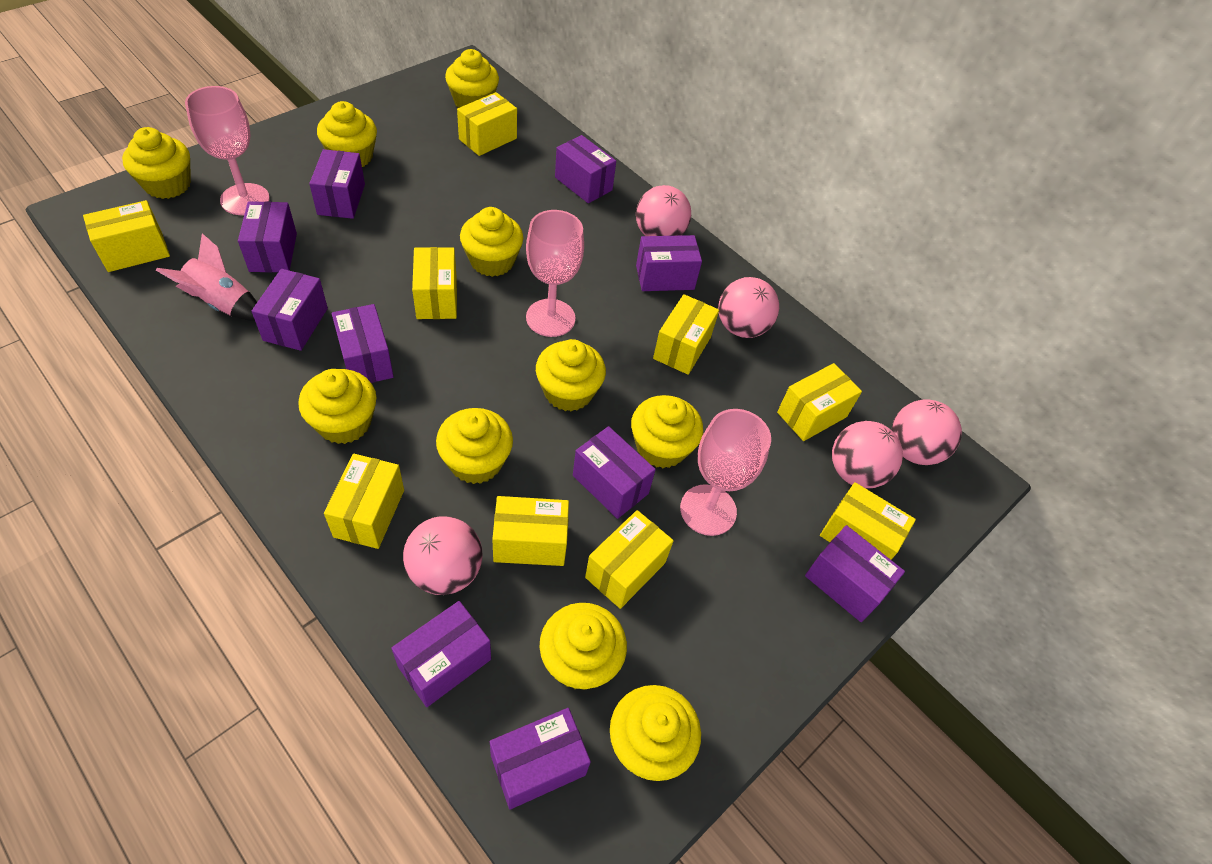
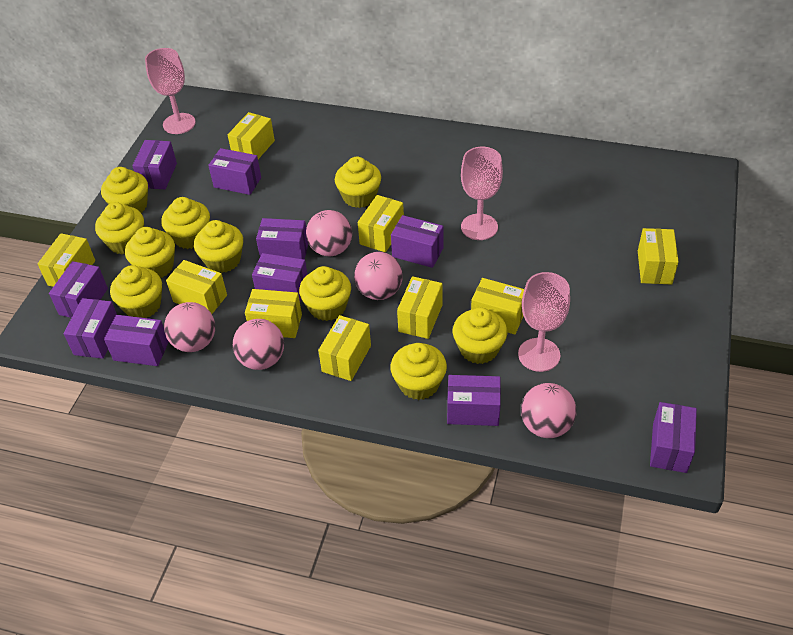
pink rocket: [156,233,257,321] = 1 -> none = 0

